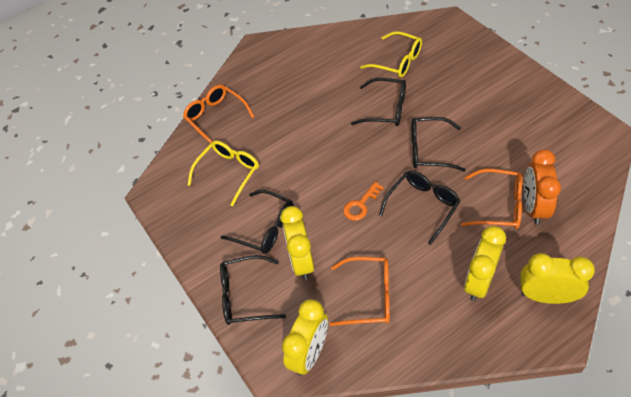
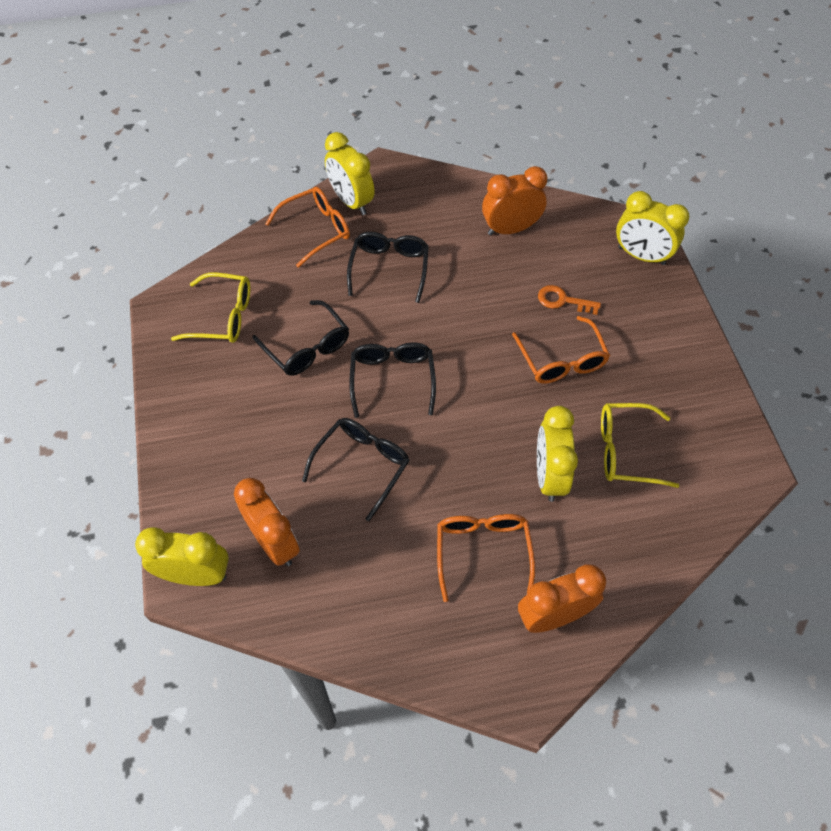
black glasses: [220,255,286,325] [221,190,294,254] [351,78,406,126] [379,171,461,245] [411,117,466,171] = 5 -> [252,300,349,376] [302,418,410,521] [347,232,429,303] [349,342,436,418] = 4
orange clock: [524,149,561,225] = 1 -> [234,478,300,566] [482,166,547,235] [518,564,606,633] = 3

